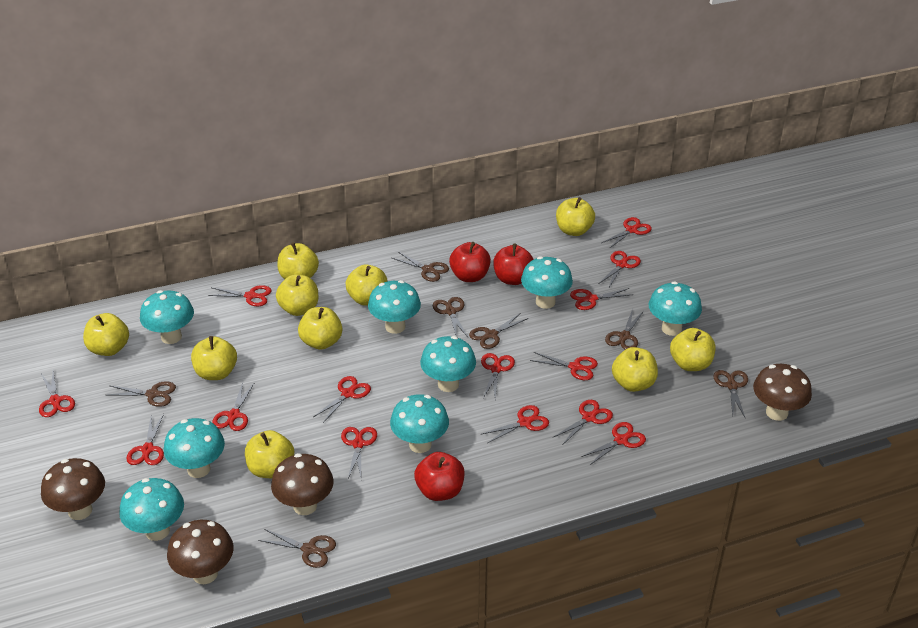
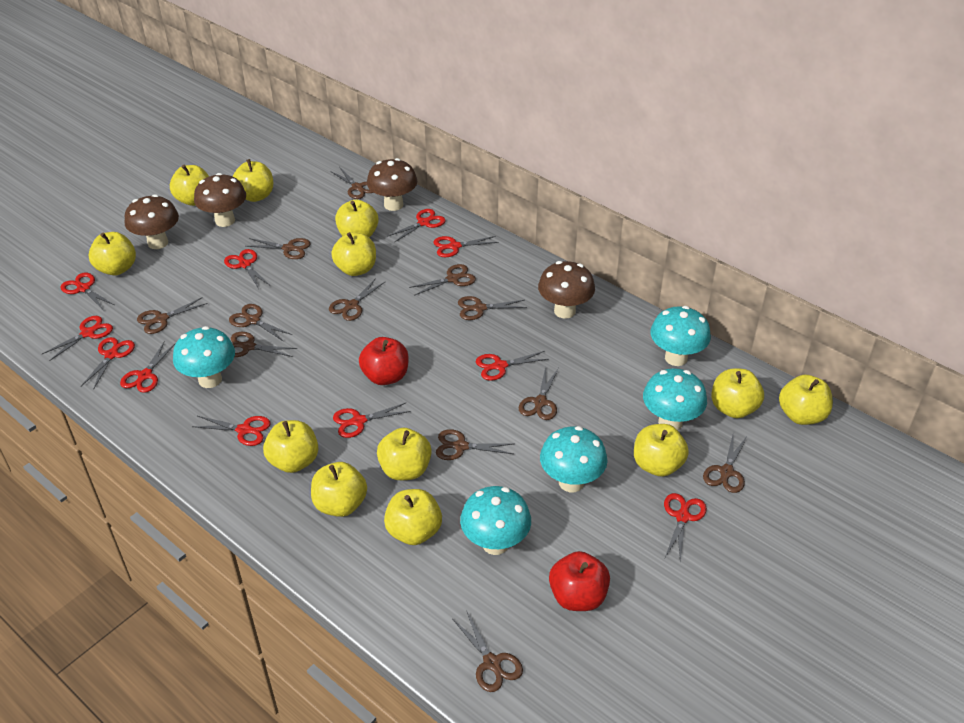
brown scissors: [108,381,176,407] [258,529,336,568] [392,252,449,282] [433,297,468,337] [469,314,528,349] [605,309,644,350] [713,370,748,417] = 7 -> [137,297,208,334] [229,304,292,342] [231,332,297,357] [245,238,311,259] [329,278,385,321] [330,167,373,199] [409,264,476,296] [436,429,513,460] [453,610,523,692] [458,296,527,320] [518,367,559,420] [703,435,747,493] = 12
red apple: [414,452,464,501] [449,242,491,282] [493,244,534,285] = 3 -> [359,337,409,385] [549,551,610,611] = 2
red scissors: [39,371,75,417] [126,414,164,465] [208,285,272,306] [212,382,255,431] [313,376,371,423] [341,427,377,478] [480,405,549,443] [481,353,515,399] [530,352,598,380] [554,400,613,445] [570,288,633,310] [581,422,646,466] [599,251,641,287] [602,217,652,249] = 14 -> [42,316,113,361] [60,273,114,311] [81,337,135,390] [120,341,176,393] [192,416,271,446] [224,249,269,289] [333,402,411,438] [388,209,446,243] [433,236,498,257] [476,351,549,381] [664,493,707,562] = 11
turquoise mushroom: [119,478,184,541] [140,290,194,344] [164,418,225,478] [368,280,421,334] [390,394,449,453] [420,336,476,392] [521,256,573,309] [649,281,702,336] = 8 -> [173,326,235,388] [460,486,531,555] [540,426,608,492] [643,368,707,430] [650,306,711,366] = 5
yellow apple: [83,313,129,356] [191,336,237,380] [245,430,294,478] [276,274,318,316] [277,242,319,279] [298,307,342,350] [346,264,387,306] [556,197,595,236] [612,347,658,392] [670,328,715,371] = 10 -> [89,232,136,275] [170,165,209,206] [233,159,273,202] [263,420,318,473] [311,462,367,517] [331,232,376,276] [335,200,379,238] [377,428,432,480] [384,489,442,545] [634,424,689,477] [711,368,764,418] [779,375,833,425] = 12

